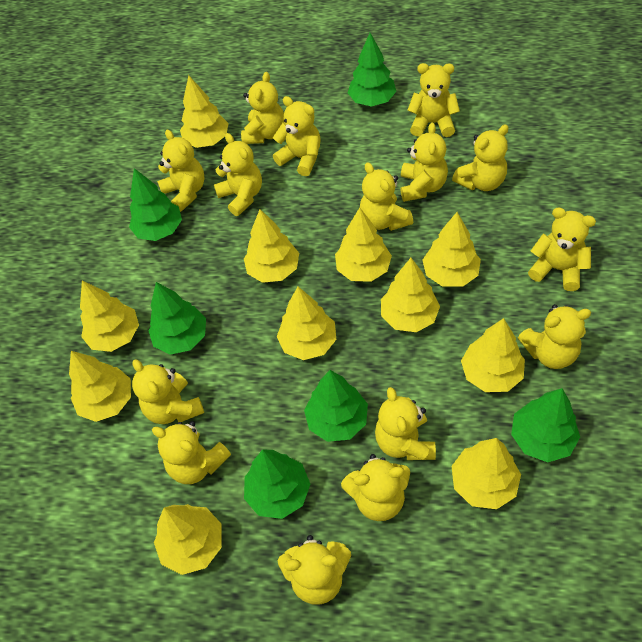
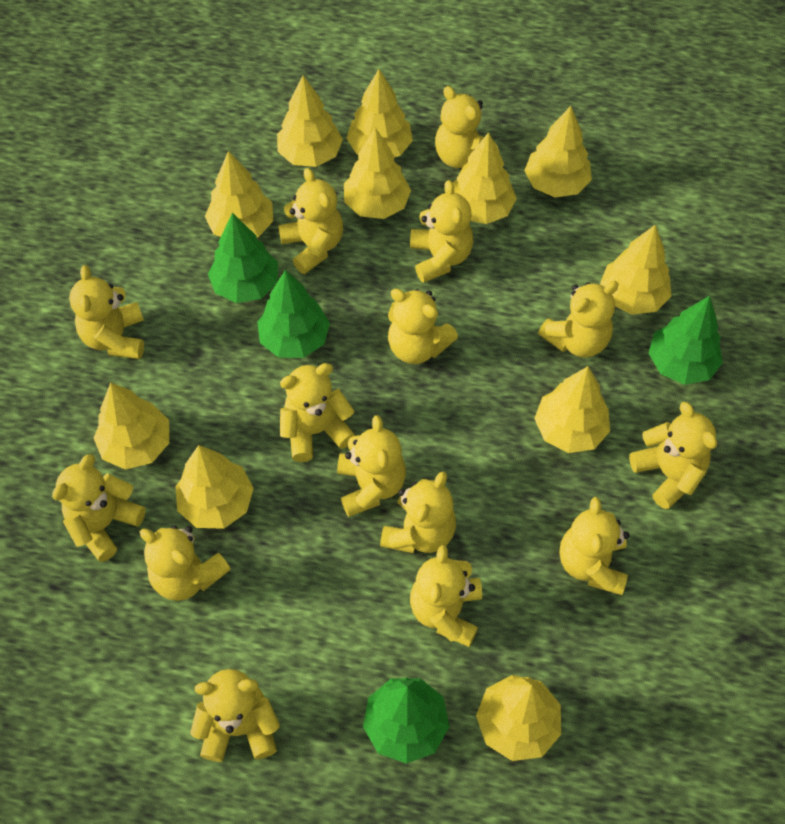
green tree: [129,168,182,241] [148,282,206,355] [244,450,310,519] [304,370,368,442] [348,33,396,107] [511,388,580,462] = 6 -> [208,213,278,303] [257,270,330,358] [363,678,449,764] [649,296,723,385] = 4

